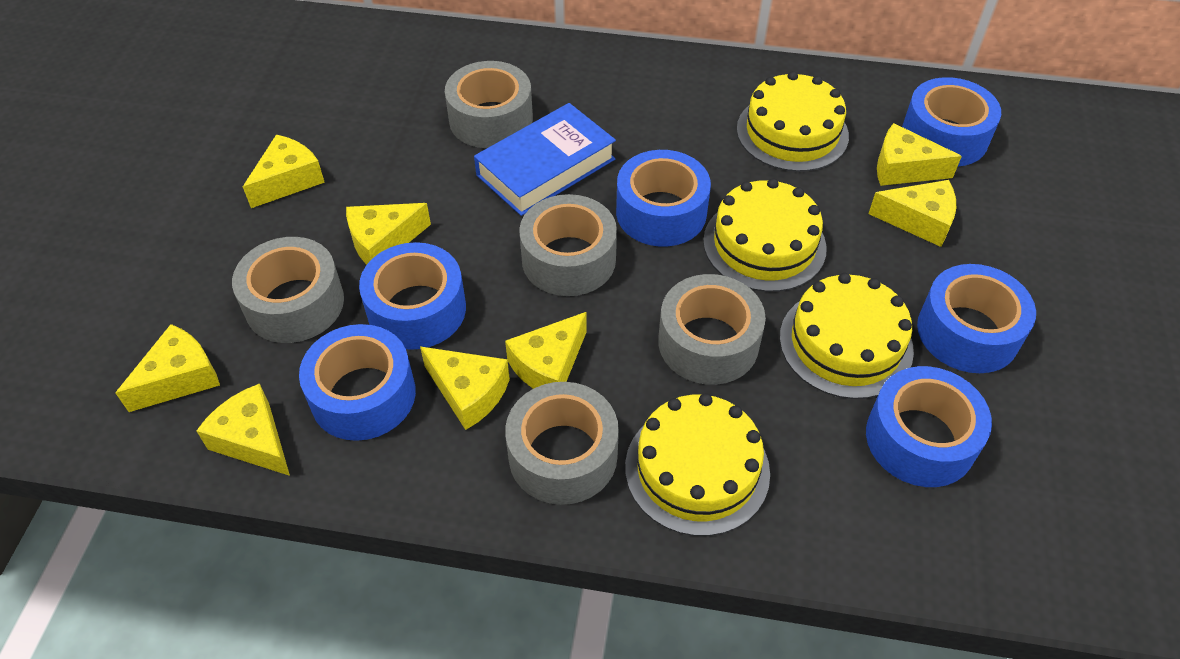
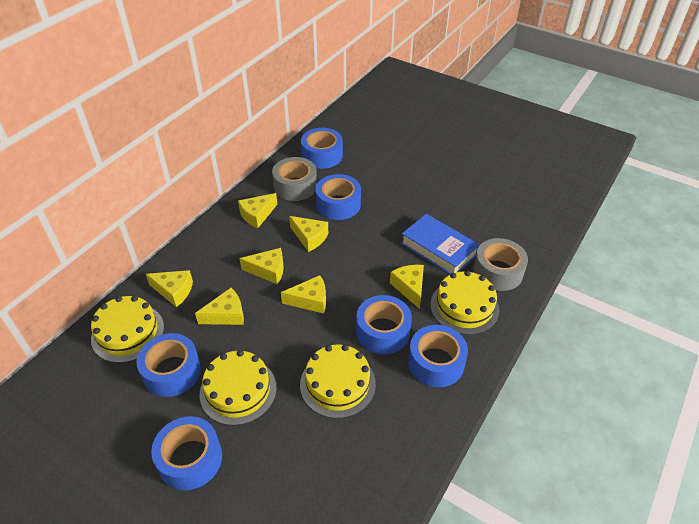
grey tape: [232,237,344,343] [445,61,533,148] [505,382,619,505] [519,194,617,296] [658,274,766,385] = 5 -> [272,157,317,201] [473,238,528,291] = 2
yellow cheese: [115,324,220,412] [196,384,290,476] [243,135,325,208] [346,203,431,265] [420,347,510,430] [505,312,587,389] [868,180,956,247] [877,123,962,186] = 8 -> [146,270,193,307] [195,288,244,325] [238,193,277,228] [239,248,284,284] [281,275,326,314] [289,216,328,252] [390,265,424,309] = 7

